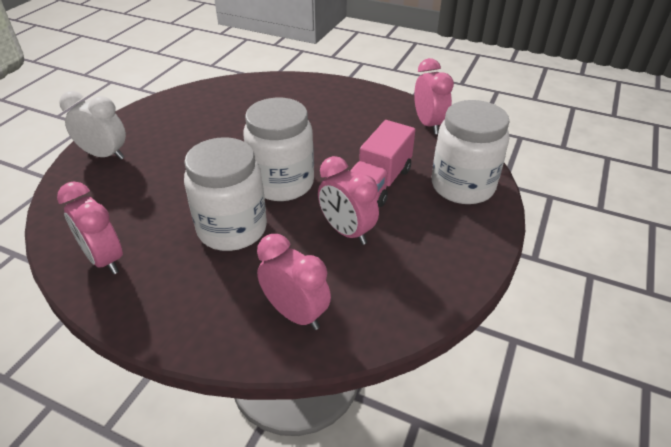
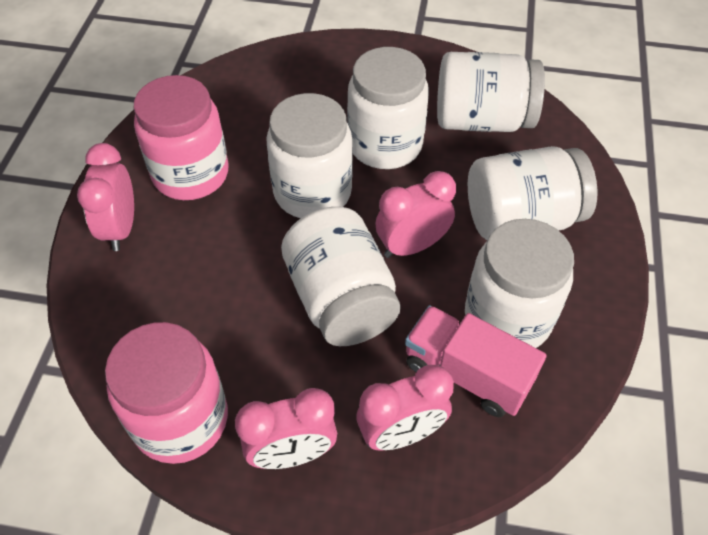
pink jar: none = 0 -> [105,322,228,464] [133,75,228,200] = 2
white clock: [59,91,126,159] = 1 -> none = 0
white jar: [184,137,267,251] [243,98,314,201] [432,100,509,204] = 3 -> [267,93,353,218] [281,207,401,346] [347,47,429,169] [437,52,545,132] [465,219,574,348] [468,146,598,240] = 6

